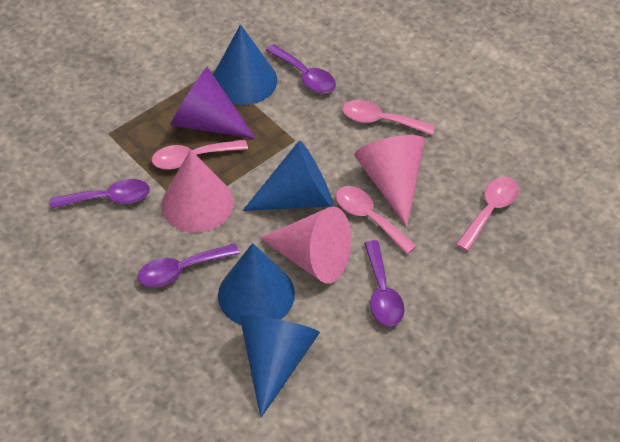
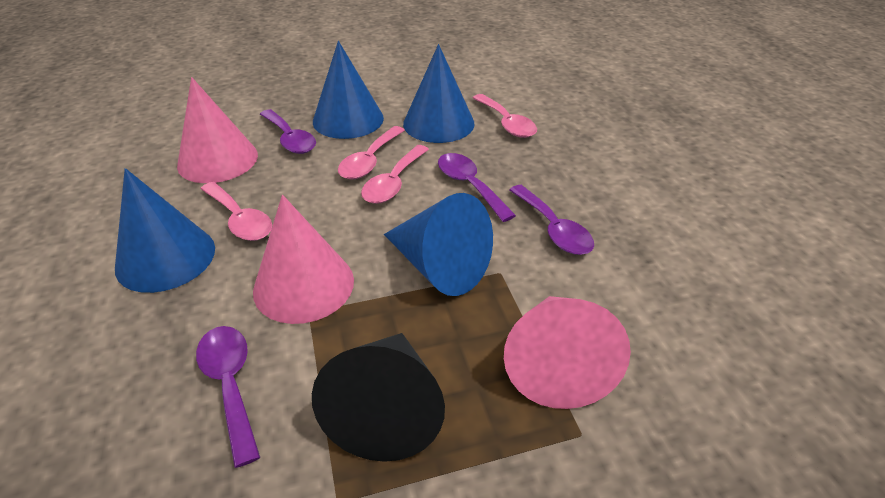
black cone: none = 0 -> [312,333,445,462] = 1
purple cone: [170,67,256,139] = 1 -> none = 0

